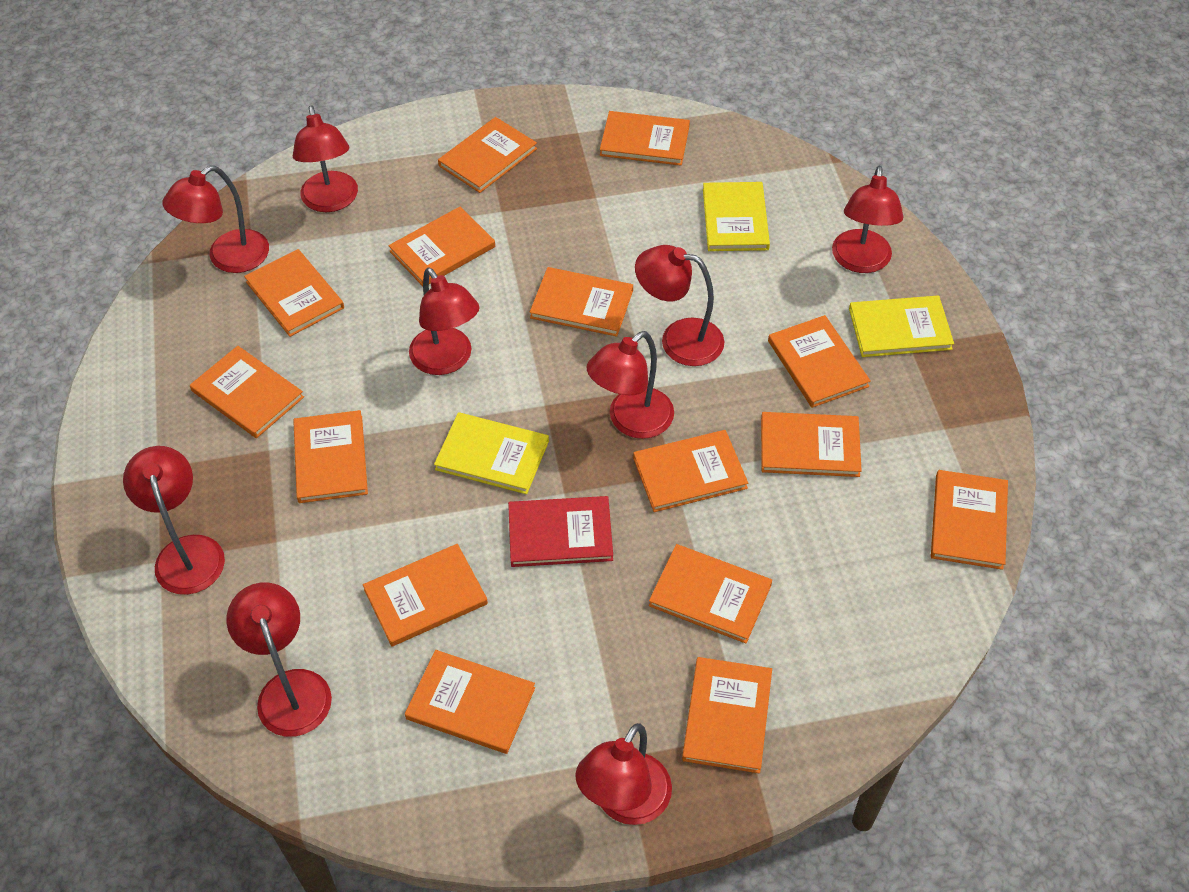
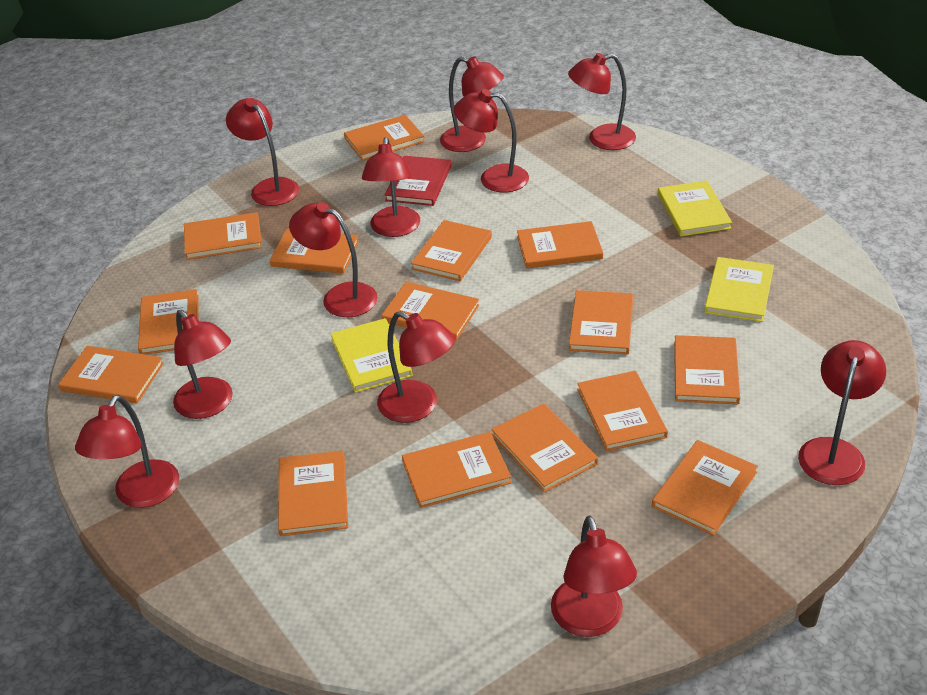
red lamp: [123,446,225,595] [162,166,269,273] [226,582,332,737] [293,105,358,212] [409,268,480,375] [575,723,672,825] [587,331,674,439] [635,245,725,366] [832,166,904,273] = 9 -> [75,395,179,508] [173,310,233,419] [226,98,299,206] [289,202,378,317] [362,137,421,237] [377,311,455,423] [440,57,504,152] [454,89,529,192] [551,516,637,637] [568,53,636,150] [798,340,886,485] = 11

